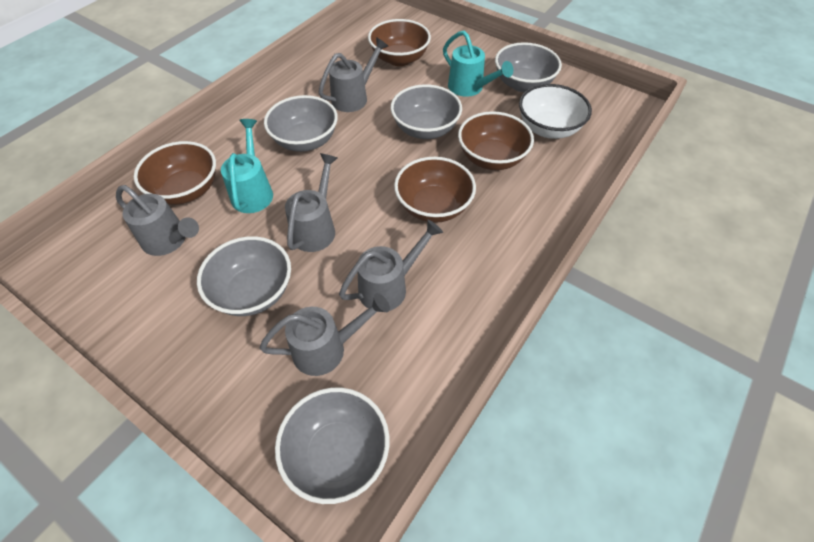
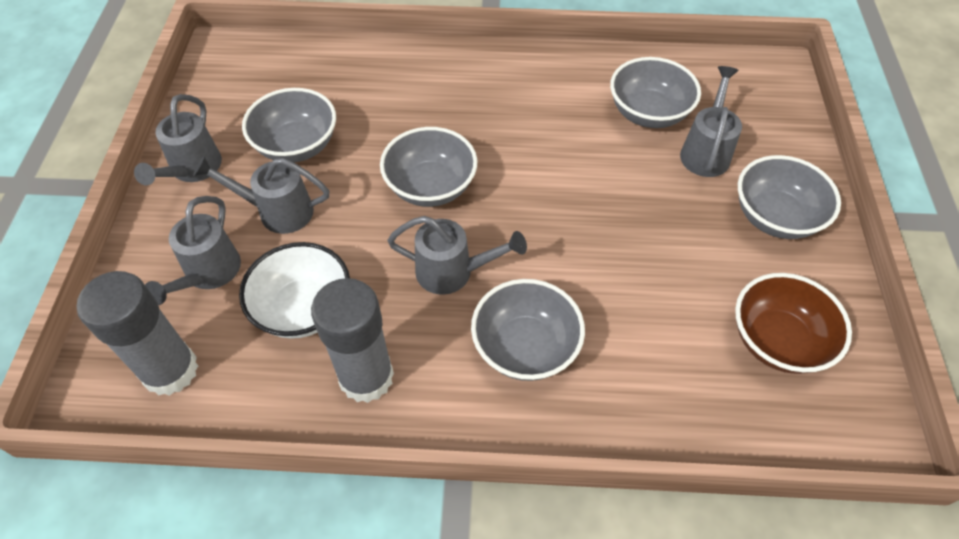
brown bowl: [134,141,216,205] [368,19,431,66] [394,157,476,223] [458,111,534,170] = 4 -> [735,273,852,374] = 1
grey glue stick: none = 0 -> [77,271,198,396] [311,278,394,403] = 2
turquoise watering can: [221,119,273,213] [443,31,513,97] = 2 -> none = 0

